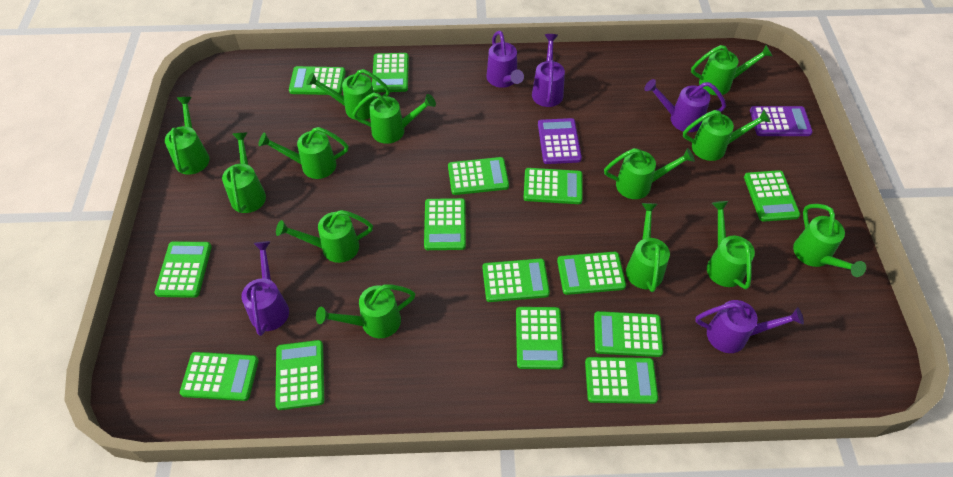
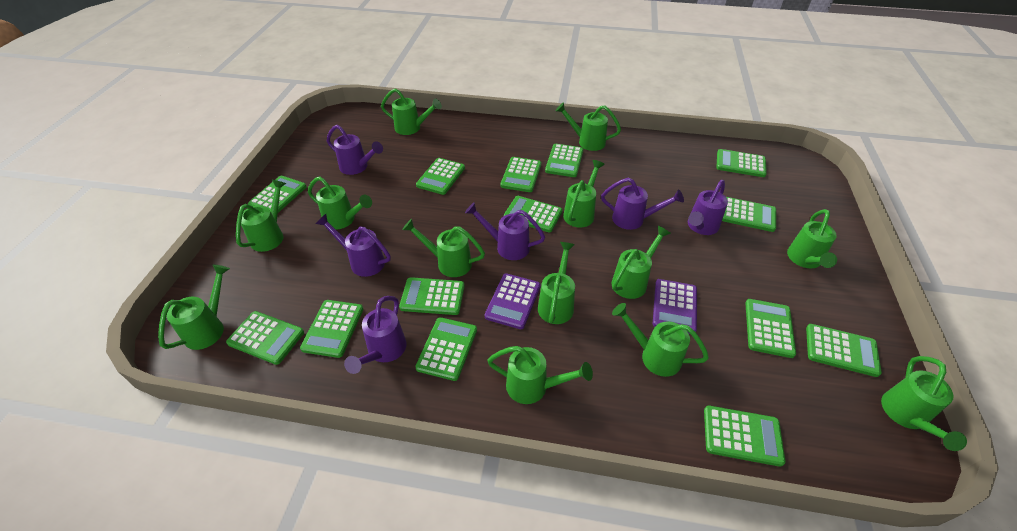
purple watering can: [241,241,289,336] [486,31,524,88] [532,34,565,107] [644,79,726,132] [695,300,804,353] = 5 -> [316,214,391,277] [327,125,383,175] [344,296,406,374] [465,202,545,260] [601,178,684,230] [688,180,728,235] = 6

